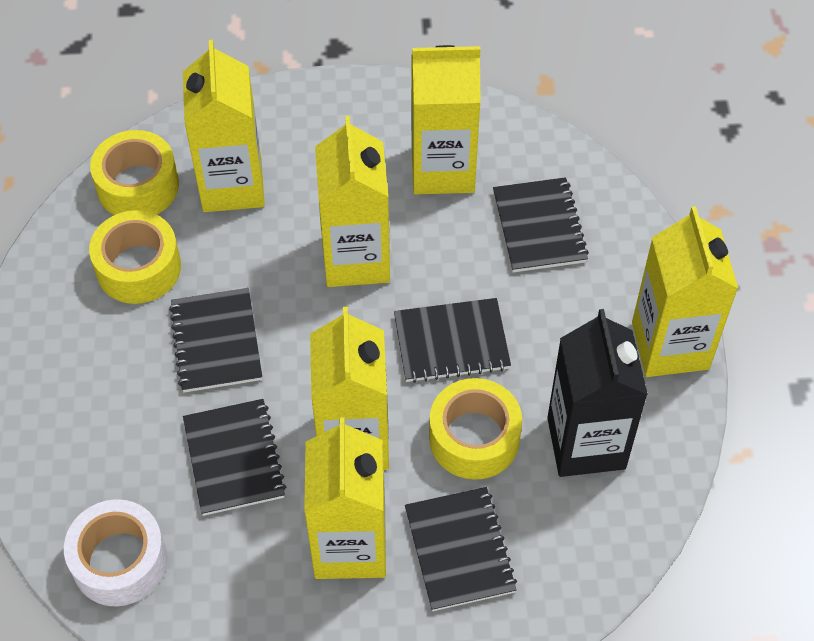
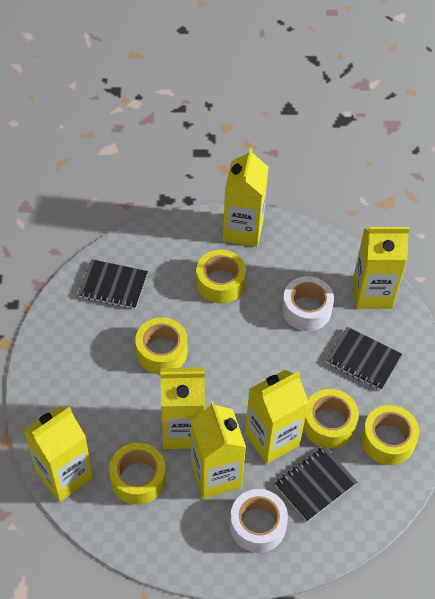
black carton: [547,309,648,477] = 1 -> none = 0
black notebook: [169,288,262,392] [183,399,286,516] [394,298,511,383] [405,487,517,611] [493,177,589,272] = 5 -> [78,259,148,309] [275,446,357,522] [326,327,402,390] = 3
white tape: [64,499,168,607] = 1 -> [230,489,288,553] [282,276,334,331] = 2
yellow tape: [89,210,181,304] [90,130,179,215] [429,378,522,480] = 3 -> [109,443,166,505] [135,317,188,374] [196,250,246,303] [303,389,359,448] [361,405,419,465] = 5

